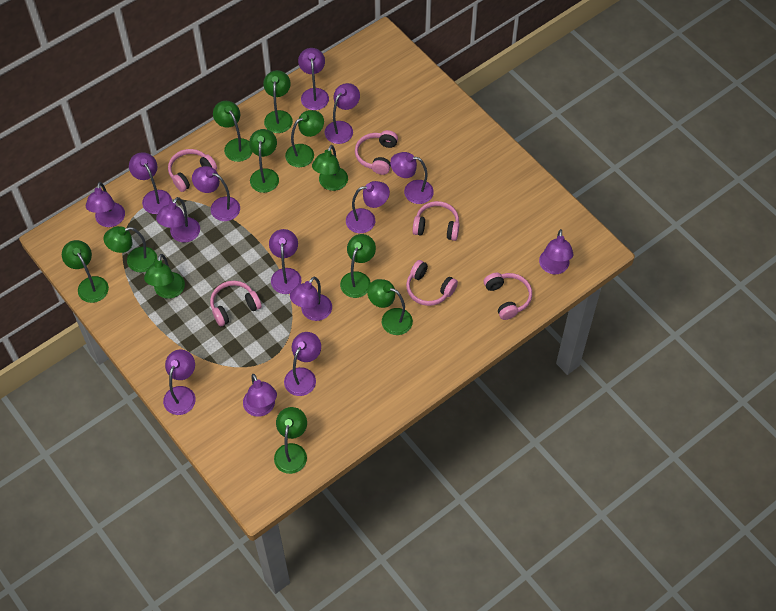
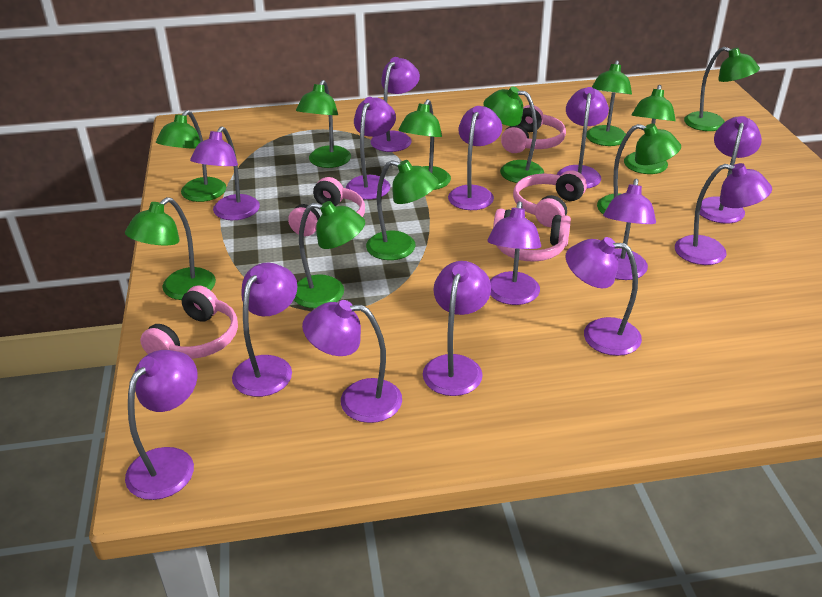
pink headphones: [168,149,217,192] [210,281,262,326] [355,130,398,175] [406,260,458,306] [412,201,460,241] [484,273,532,320] = 6 -> [140,285,238,359] [288,177,365,236] [493,209,571,262] [501,105,566,153] [513,170,587,227] = 5

